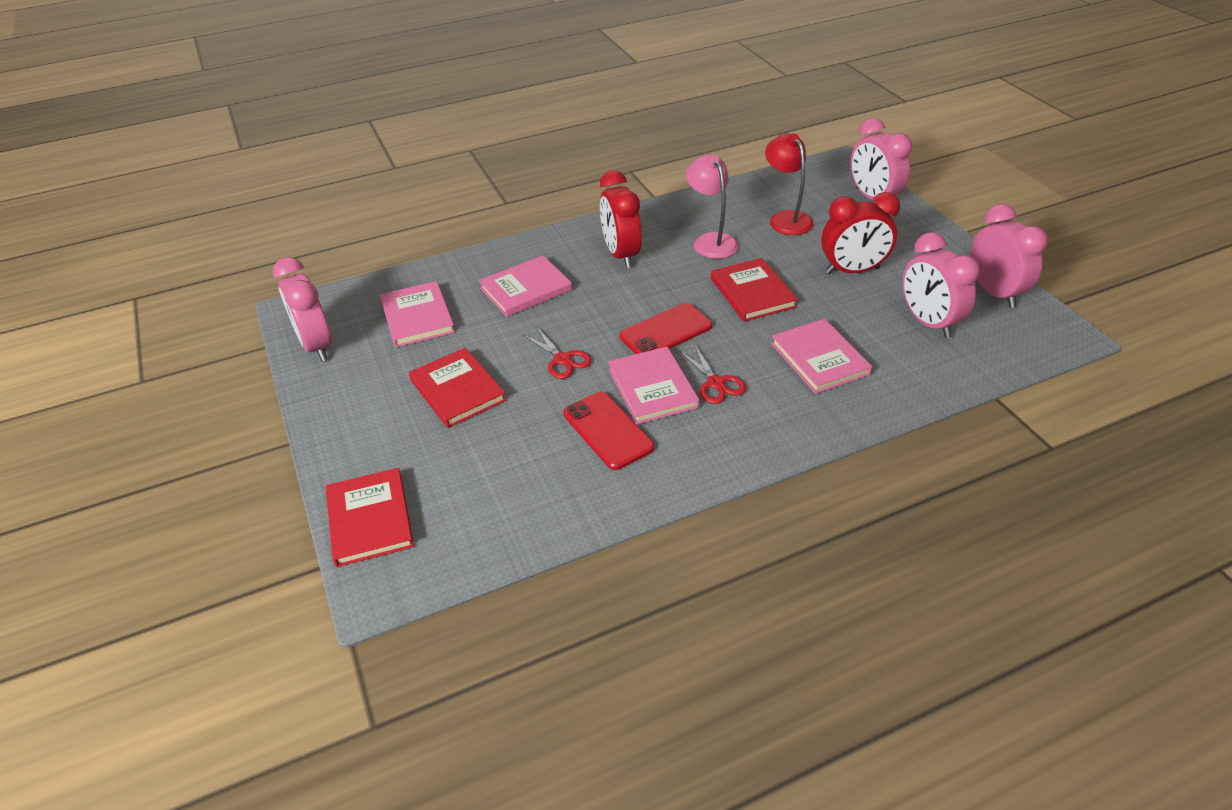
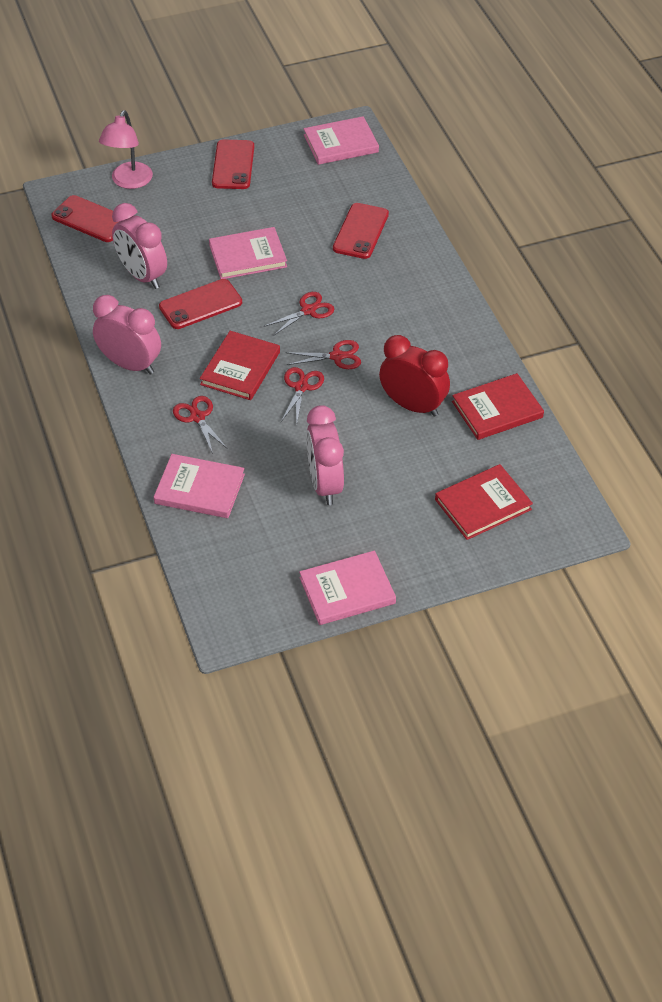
pink clock: [273,257,332,361] [851,118,912,200] [902,232,980,338] [971,204,1048,308] = 4 -> [93,295,161,375] [112,203,167,289] [306,405,344,505] = 3
red clock: [600,170,642,268] [821,192,900,274] = 2 -> [379,335,450,417] = 1
red lamp: [765,133,814,235] = 1 -> none = 0
red phone: [563,392,654,470] [620,303,712,354] = 2 -> [52,195,120,242] [159,279,242,329] [212,139,254,189] [333,203,389,259] = 4
red scissors: [522,326,592,379] [679,344,746,404] = 2 -> [173,396,228,454] [264,292,334,336] [281,367,324,422] [285,340,361,369] = 4

